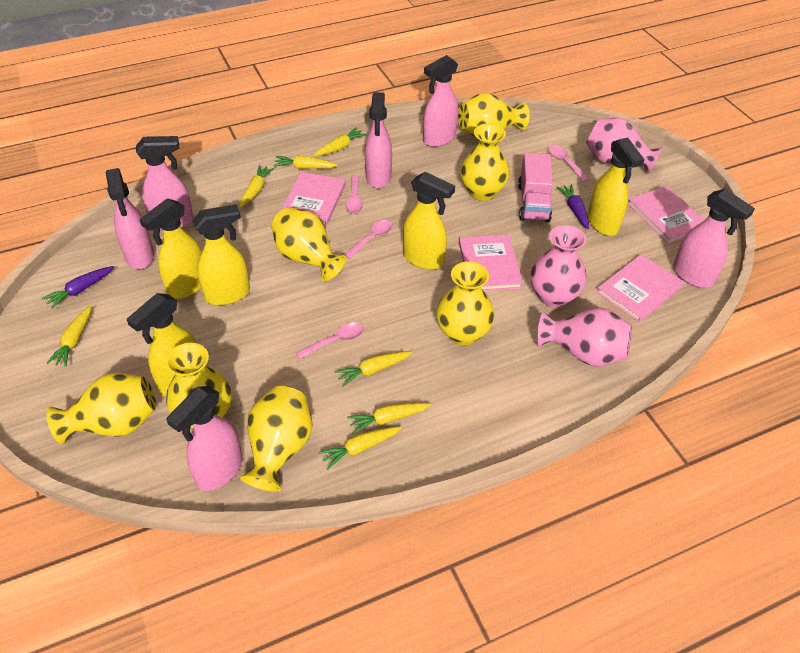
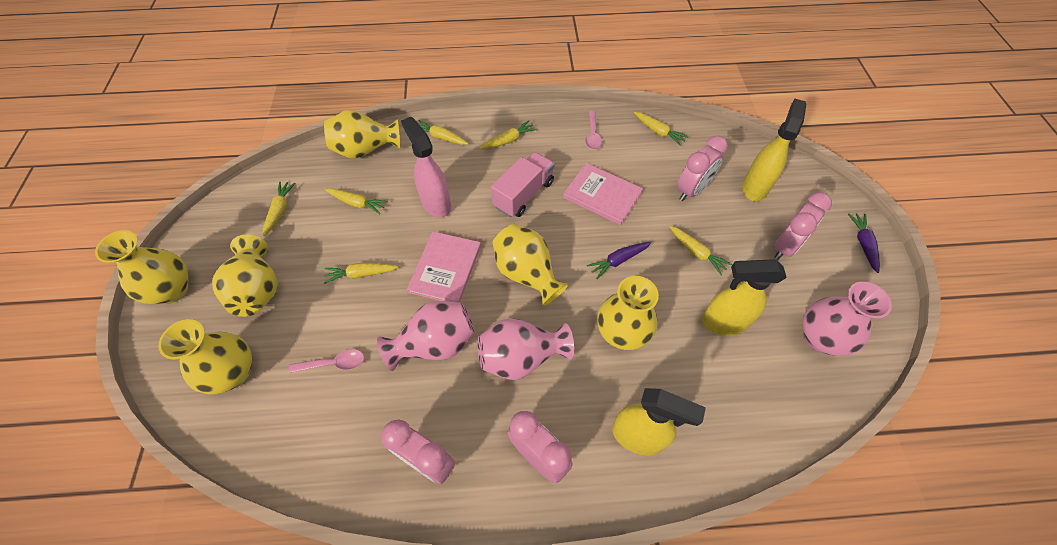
pink book: [280,172,346,226] [459,234,523,291] [596,254,684,322] [628,186,704,244] = 4 -> [407,231,481,302] [563,163,643,225] = 2
pink clock: none = 0 -> [381,420,455,484] [507,411,573,483] [677,136,728,201] [774,192,832,260] = 4
pink spoon: [296,322,364,359] [344,220,393,259] [345,175,363,214] [548,145,589,182] = 4 -> [289,349,364,373] [585,110,602,150] = 2
pink spray bottle: [106,168,154,269] [136,136,194,230] [166,386,242,491] [365,92,392,188] [423,55,458,147] [673,189,755,288] = 6 -> [401,117,451,217] = 1
yellow spray bottle: [126,293,196,396] [139,198,202,299] [192,204,250,305] [403,172,455,270] [587,138,644,236] = 5 -> [612,388,706,455] [701,259,787,336] [742,99,806,201] = 3
yellow vase: [47,373,156,445] [166,343,231,428] [240,386,313,492] [271,207,347,281] [436,261,495,346] [458,93,529,137] [461,124,510,201] = 7 -> [95,230,188,304] [158,319,252,394] [212,234,278,317] [324,110,400,159] [493,224,569,307] [597,276,659,350] = 6

